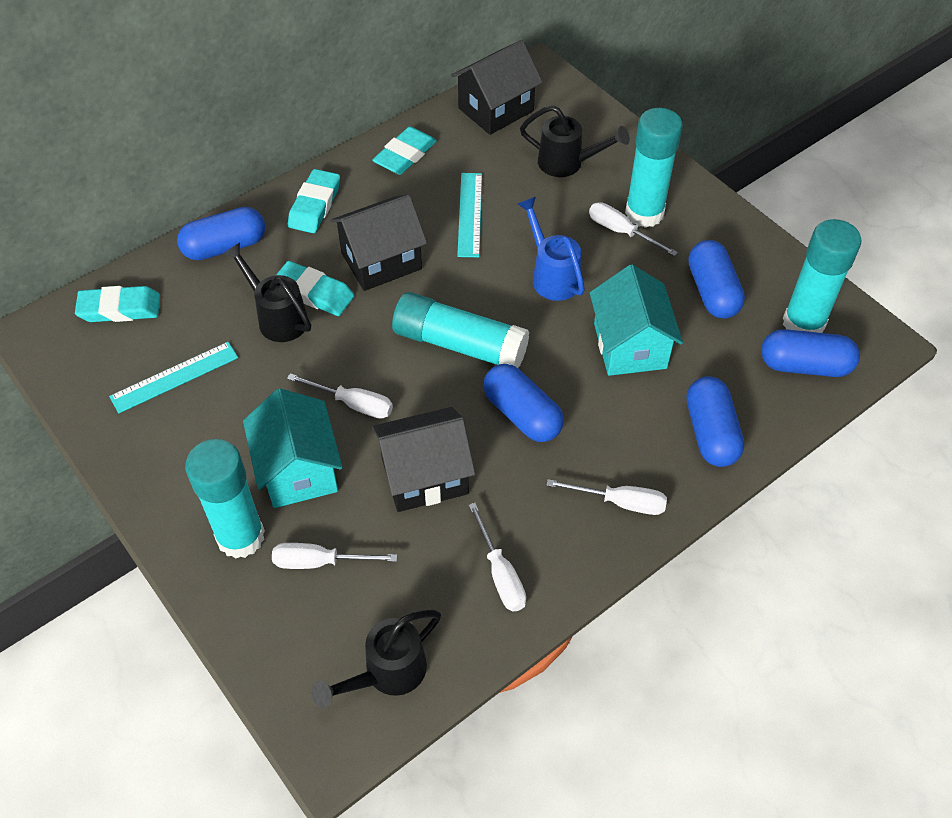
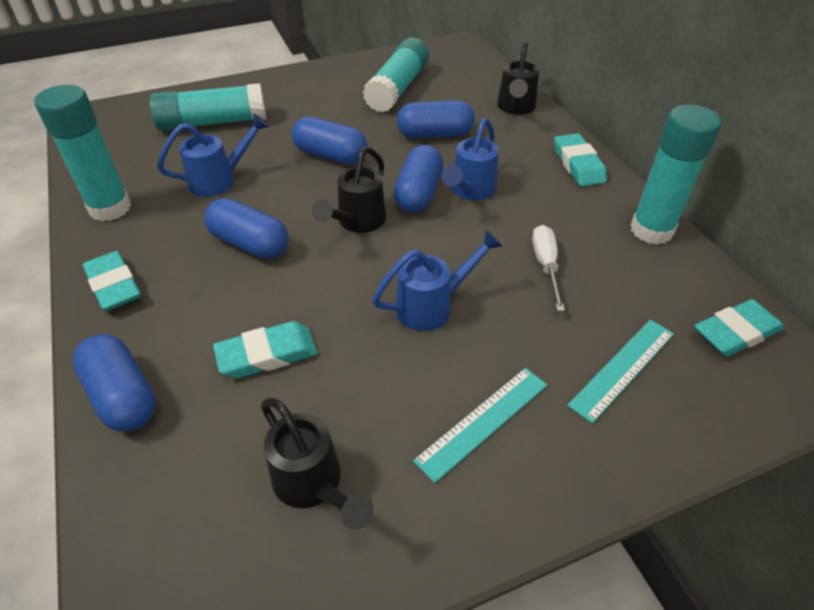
black house: [330,194,427,291] [372,407,476,512] [451,40,543,135] = 3 -> none = 0
blue watering can: [518,197,585,301] = 1 -> [157,113,269,197] [372,230,503,331] [441,118,499,201] = 3
turquoise house: [243,388,343,508] [590,264,683,376] = 2 -> none = 0
white screwdriver: [272,543,397,569] [287,373,393,419] [469,503,526,612] [546,479,667,515] [589,202,678,256] = 5 -> [532,225,565,311] = 1

